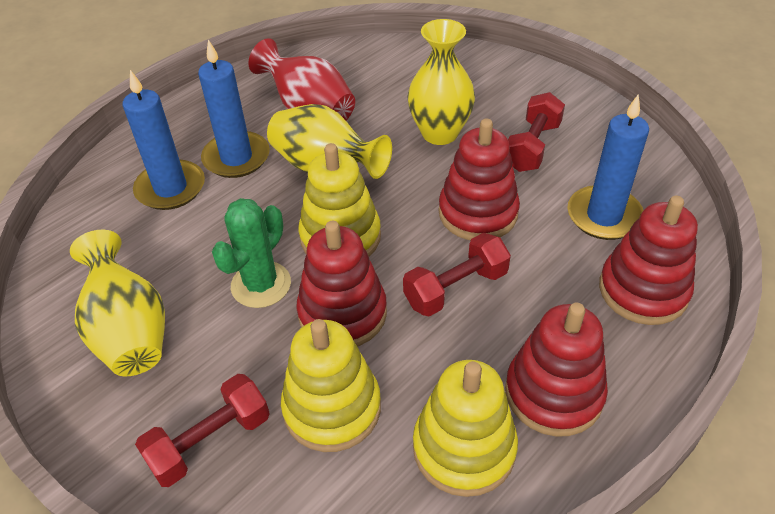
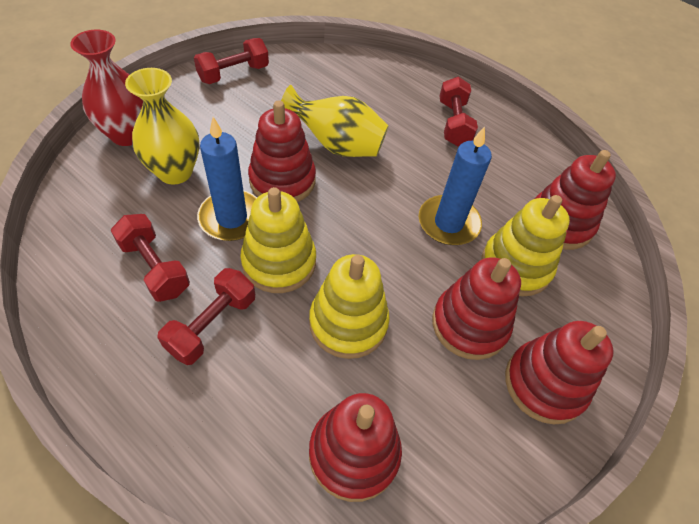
blue candle: [123,70,205,210] [198,40,270,178] [567,95,649,240] = 3 -> [197,117,257,241] [419,126,492,245] = 2
green cactus: [212,198,291,308] = 1 -> none = 0
red dumbbell: [135,374,270,487] [403,233,511,317] [508,92,565,172] = 3 -> [111,214,190,302] [157,268,255,365] [194,38,269,84] [439,77,478,146] = 4
red stacking toy: [296,221,387,346] [439,119,520,240] [505,303,608,437] [599,196,698,325] = 4 -> [248,100,316,202] [309,393,402,502] [432,257,521,360] [505,321,614,424] [535,150,616,250] = 5
yellow vase: [70,230,165,376] [267,104,392,179] [407,19,475,145] = 3 -> [125,68,200,184] [281,85,389,157] = 2

